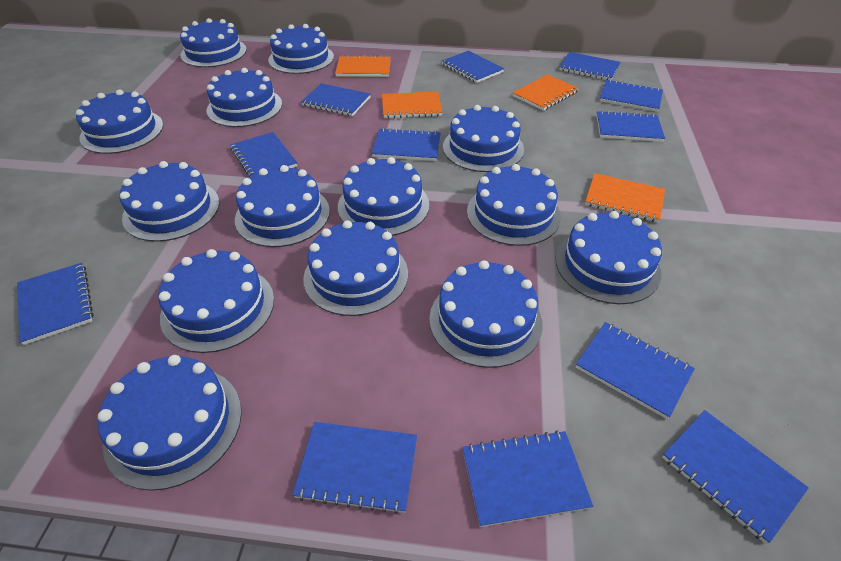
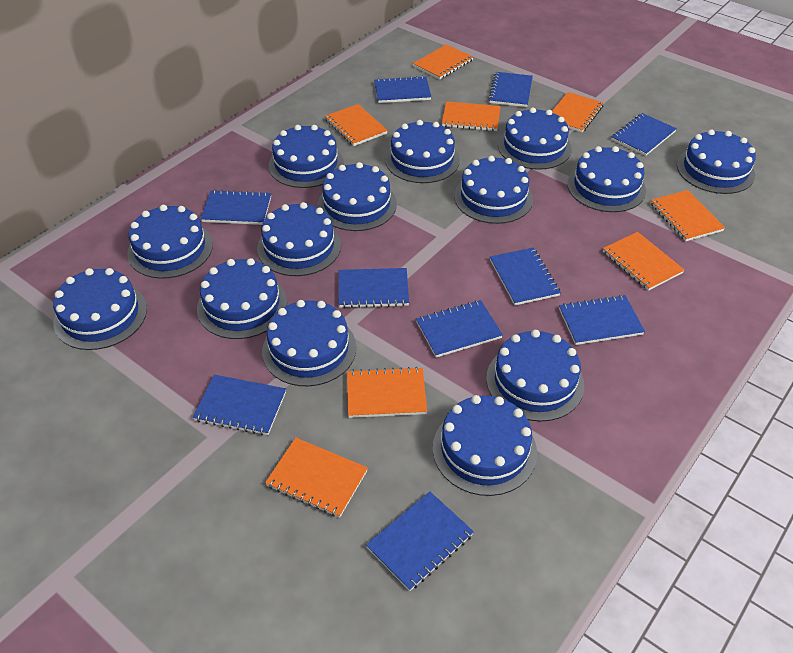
blue notebook: [17,263,94,345] [230,132,297,177] [293,422,417,514] [301,83,371,116] [372,128,441,161] [442,51,504,83] [462,430,593,527] [559,52,620,81] [576,322,695,419] [596,110,665,142] [600,79,663,112] [662,410,809,544] = 12 -> [193,375,286,435] [201,190,271,225] [339,268,409,308] [366,491,474,591] [374,76,431,103] [416,300,503,358] [488,72,533,107] [490,247,561,305] [559,295,645,345] [611,113,677,156] = 10
orange notebook: [335,55,391,77] [382,92,443,119] [512,74,579,111] [585,173,665,222] = 4 -> [265,438,368,518] [325,104,388,146] [347,367,427,418] [413,44,473,79] [442,101,500,131] [552,92,603,132] [603,232,685,291] [650,190,725,242] = 8

